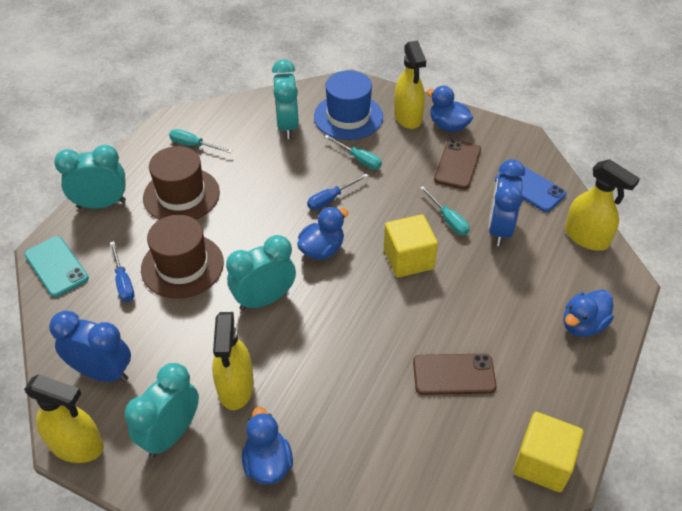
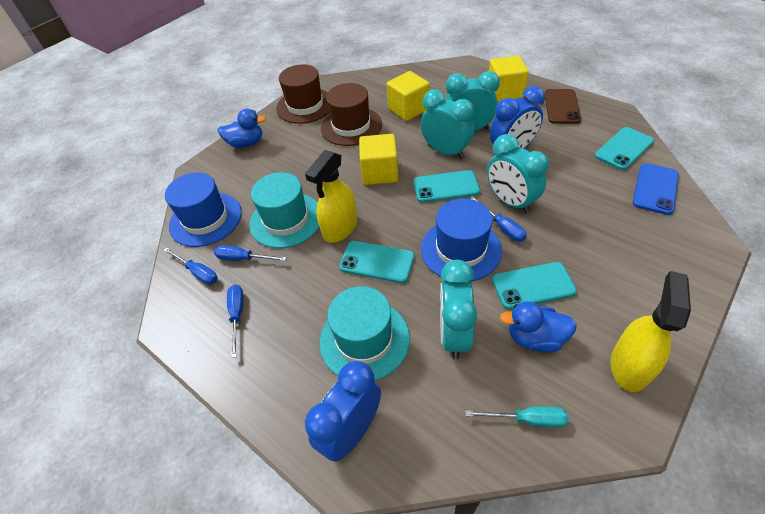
blue duck: [242,407,293,485] [297,207,348,260] [427,86,473,132] [563,289,614,337] = 4 -> [217,109,266,148] [500,301,577,353] = 2
blue hat: [314,71,383,140] = 1 -> [165,172,242,247] [421,199,502,281] = 2
blue screwdriver: [110,241,134,302] [307,174,368,210] = 2 -> [163,247,218,285] [214,245,286,261] [227,285,244,358] [470,196,527,242] = 4
brown phone: [413,354,497,395] [434,139,481,189] = 2 -> [544,89,581,124] = 1
turquoise hat: none = 0 -> [249,172,319,248] [320,286,410,381] = 2
turquoise phone: [24,236,89,297] = 1 -> [339,241,414,283] [413,170,480,203] [492,262,577,309] [595,127,654,170] = 4
turquoise screwdriver: [169,129,232,153] [325,135,382,169] [420,186,470,235] = 3 -> [465,406,569,428] = 1
yellow cube: [384,214,438,278] [513,412,584,492] = 2 -> [359,134,398,185] [387,71,430,121] [489,56,529,102] = 3
yellow spray bottle: [24,374,104,463] [212,312,254,410] [394,41,426,129] [565,159,640,251] = 4 -> [305,150,357,243] [611,271,691,392] = 2

